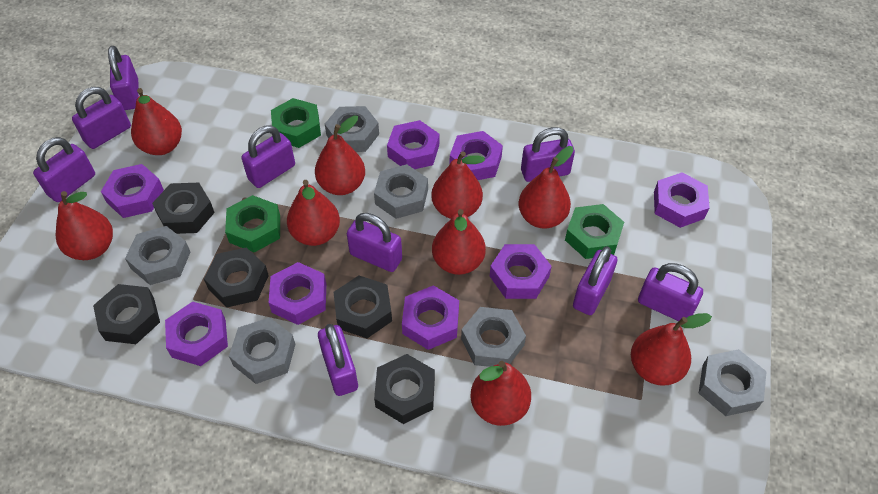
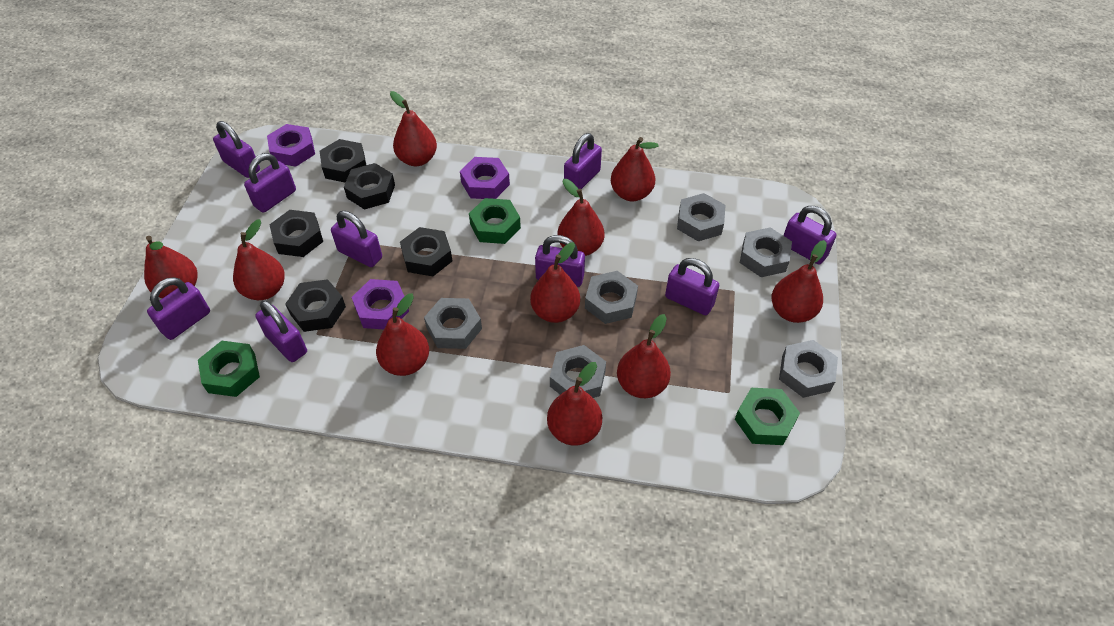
purple nut: [101,164,164,218] [165,301,228,366] [269,262,326,325] [387,120,439,169] [402,285,459,350] [449,131,503,180] [490,244,552,299] [654,173,710,228] = 8 -> [267,124,315,167] [351,279,409,329] [460,157,510,199] = 3
red pear: [55,191,113,260] [131,88,182,155] [287,180,340,246] [315,115,365,195] [431,151,485,219] [432,209,486,275] [470,361,531,426] [518,146,574,229] [631,313,712,386] = 9 -> [144,236,197,298] [233,219,285,300] [376,293,429,376] [390,91,437,166] [530,242,580,323] [547,362,602,446] [558,179,604,256] [611,137,659,201] [617,314,671,398] [772,240,827,323] = 10

